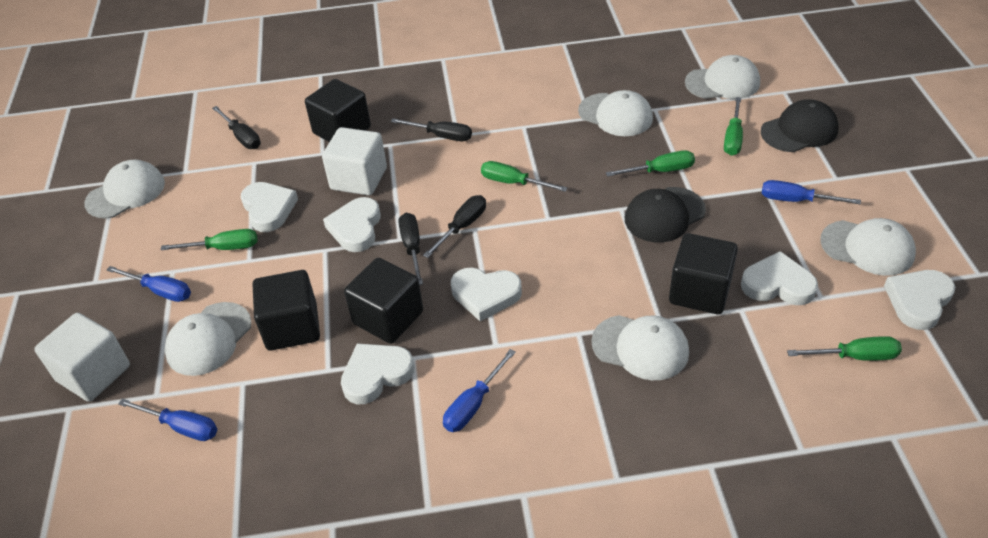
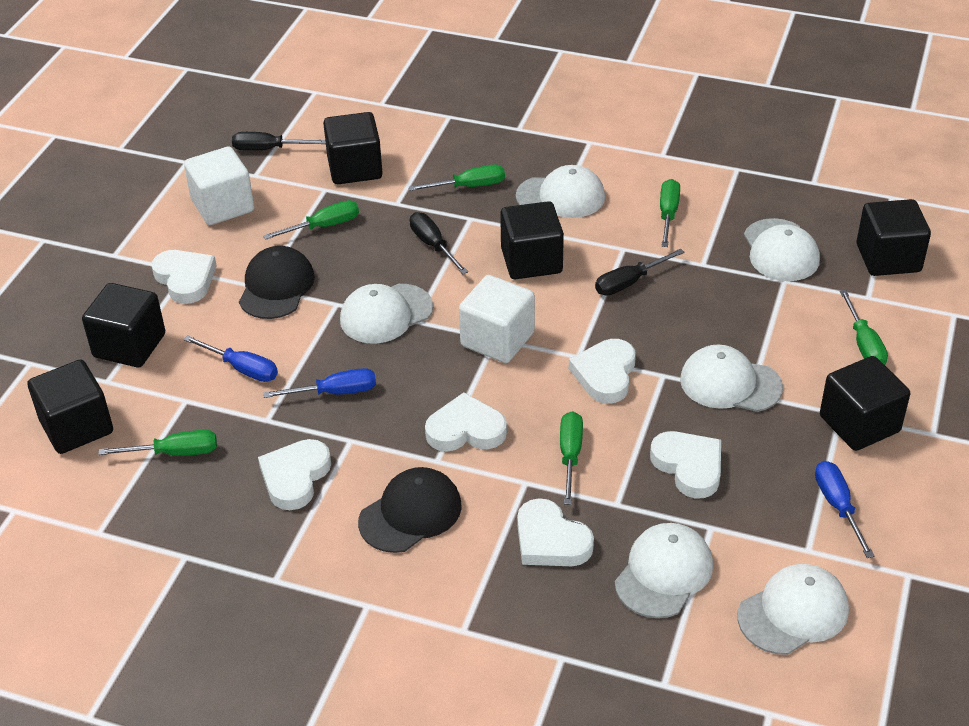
black cube: [253,270,320,351] [305,79,371,142] [344,258,423,344] [669,233,738,314] = 4 -> [28,360,113,454] [82,283,165,367] [323,112,383,184] [500,201,564,279] [820,356,910,451] [857,199,931,276] = 6
black screwdriver: [212,106,261,149] [391,118,472,141] [398,213,423,285] [423,195,486,258] = 4 -> [232,132,326,151] [410,212,468,274] [595,249,685,295] = 3
blue screwdriver: [107,266,191,302] [118,399,217,441] [443,349,516,432] [762,180,861,204] = 4 -> [183,335,278,382] [263,368,376,398] [815,461,874,558] = 3
green screwdriver: [161,229,257,250] [481,161,567,192] [606,150,695,177] [724,97,743,156] [787,336,902,361] = 5 -> [98,430,217,456] [263,200,359,240] [409,164,505,191] [560,411,583,505] [660,179,680,247] [840,290,888,365] = 6

